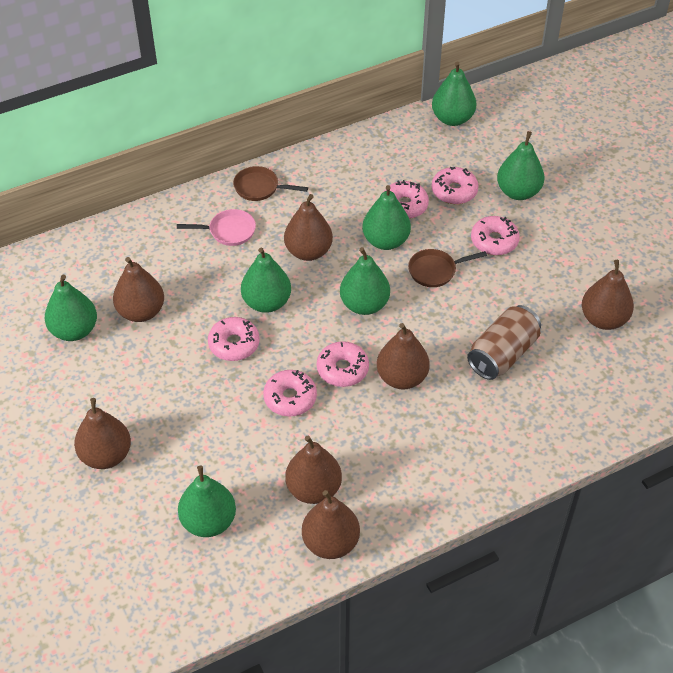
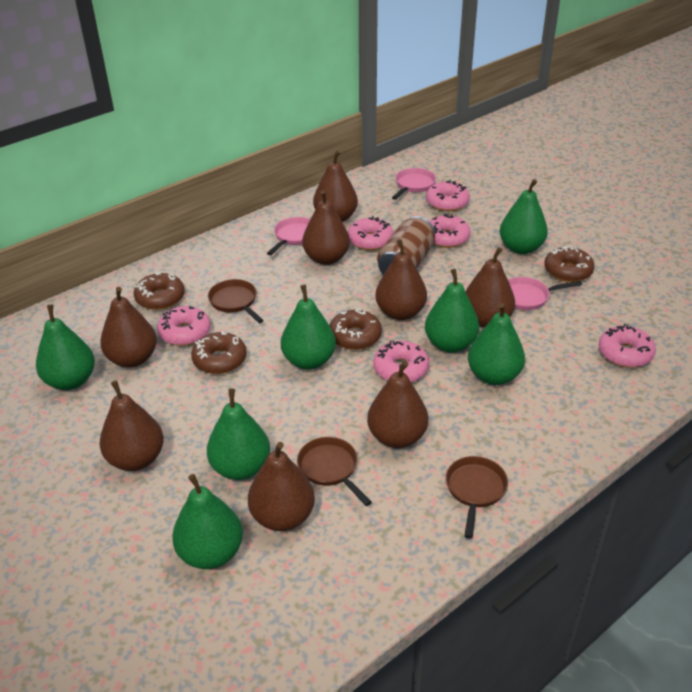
brown donut: none = 0 -> [133,273,185,310] [191,331,247,374] [329,308,382,350] [544,245,594,282] = 4
brown pan: [233,166,308,201] [408,249,487,287] = 2 -> [208,279,264,323] [297,437,372,506] [446,456,508,539] = 3
brown pear: [74,398,131,469] [113,257,164,322] [284,194,333,261] [285,435,342,504] [302,490,360,559] [377,323,430,389] [582,260,634,330] = 7 -> [99,381,164,471] [100,287,157,368] [248,442,315,531] [302,190,350,265] [313,151,358,222] [367,361,428,448] [375,239,427,320] [465,247,515,328] = 8
pink pan: [177,209,256,246] = 1 -> [267,217,310,255] [392,168,436,200] [508,277,582,310] = 3

